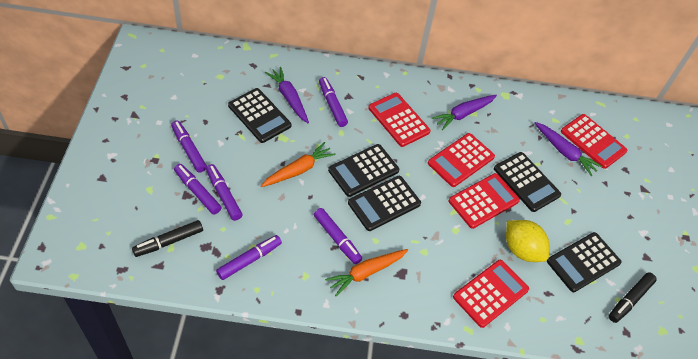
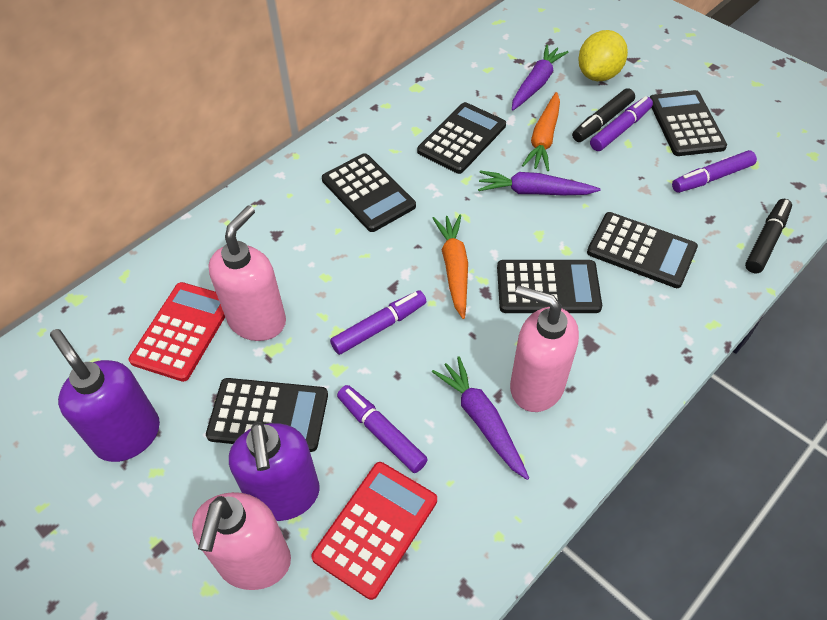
black calculator: [228,88,291,143] [328,144,399,197] [348,176,421,231] [494,152,561,212] [547,232,621,292] = 5 -> [206,378,328,452] [322,153,416,232] [417,102,506,174] [497,260,602,313] [587,212,698,288] [649,90,727,156] = 6
pink soap dispenser: none = 0 -> [192,492,291,590] [208,205,286,341] [510,285,579,412] = 3
purple marker: [171,121,207,173] [174,164,221,215] [206,164,243,221] [216,235,282,280] [314,208,362,264] [319,77,348,127] = 6 -> [330,290,427,355] [337,385,428,473] [590,96,653,151] [672,150,757,193] = 4
purple soap dispenser: none = 0 -> [50,329,160,462] [229,422,320,521] = 2
red calculator: [368,93,431,147] [428,133,495,187] [448,173,520,229] [453,260,529,328] [561,114,628,169] = 5 -> [129,282,225,382] [311,462,437,600] = 2

